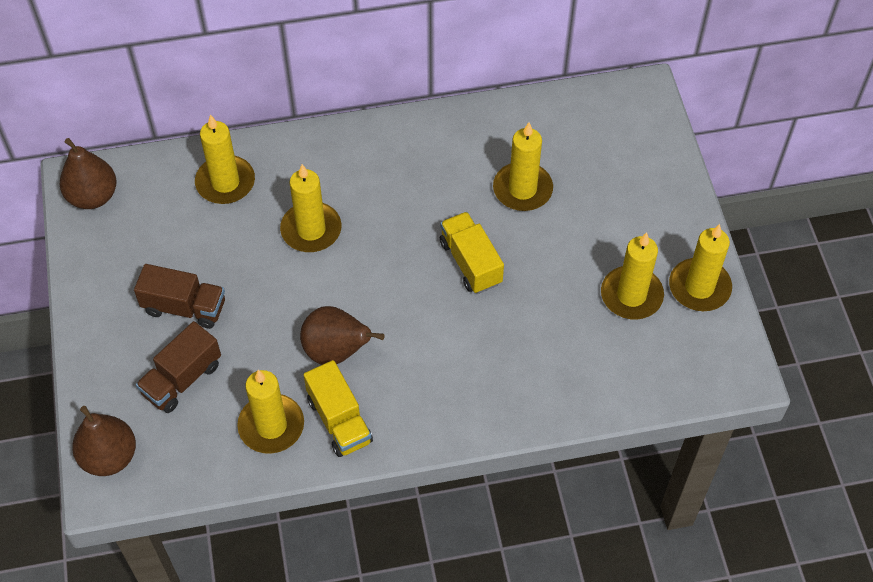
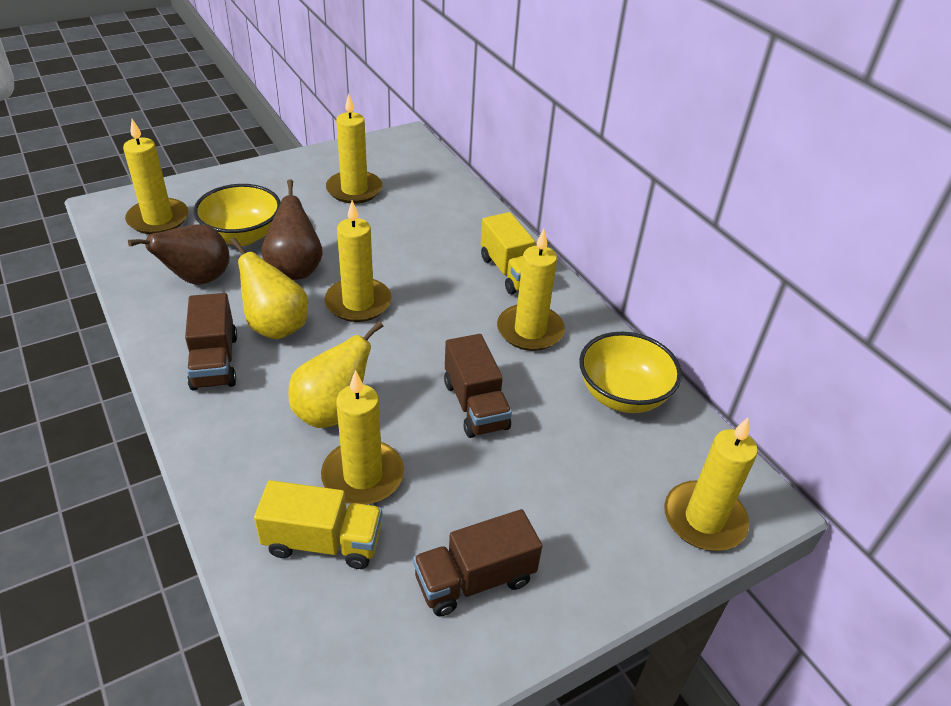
brown pear: [60,138,117,209] [72,406,136,476] [300,306,385,365] = 3 -> [128,224,230,285] [262,179,323,280] = 2
brown truck: [134,264,225,329] [136,321,221,413] = 2 -> [185,293,237,390] [413,509,542,616] [444,334,512,438] = 3
yellow bowl: none = 0 -> [193,184,281,246] [579,332,682,413] = 2
yellow pear: none = 0 -> [230,237,308,339] [288,321,384,428] = 2

